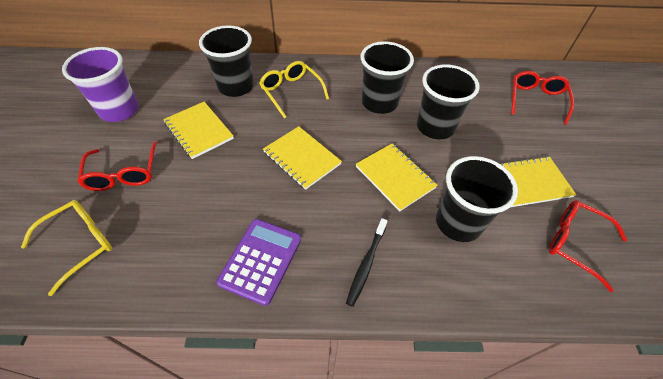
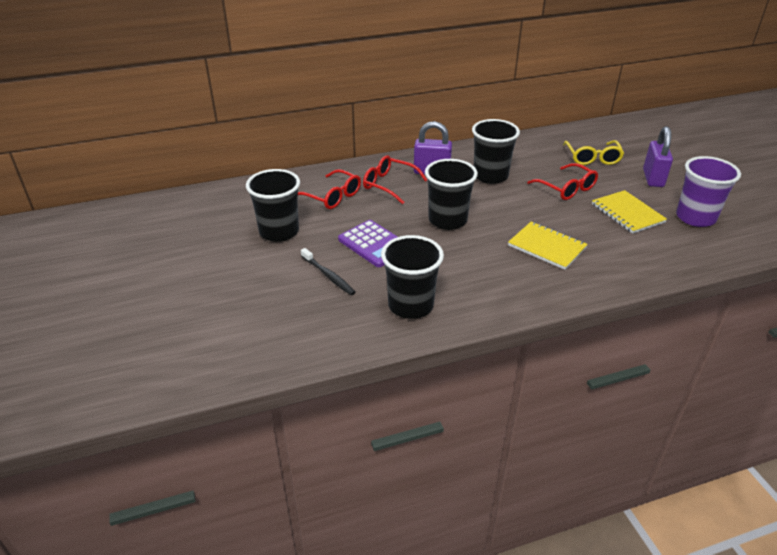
purple padlock: none = 0 -> [414,121,452,175] [643,126,673,187] = 2
yellow glasses: [21,200,112,296] [259,61,329,119] = 2 -> [563,140,624,165] = 1
yellow notebook: [163,102,234,159] [263,126,342,190] [356,144,438,212] [500,156,576,207] = 4 -> [508,221,588,270] [592,190,667,234] = 2

